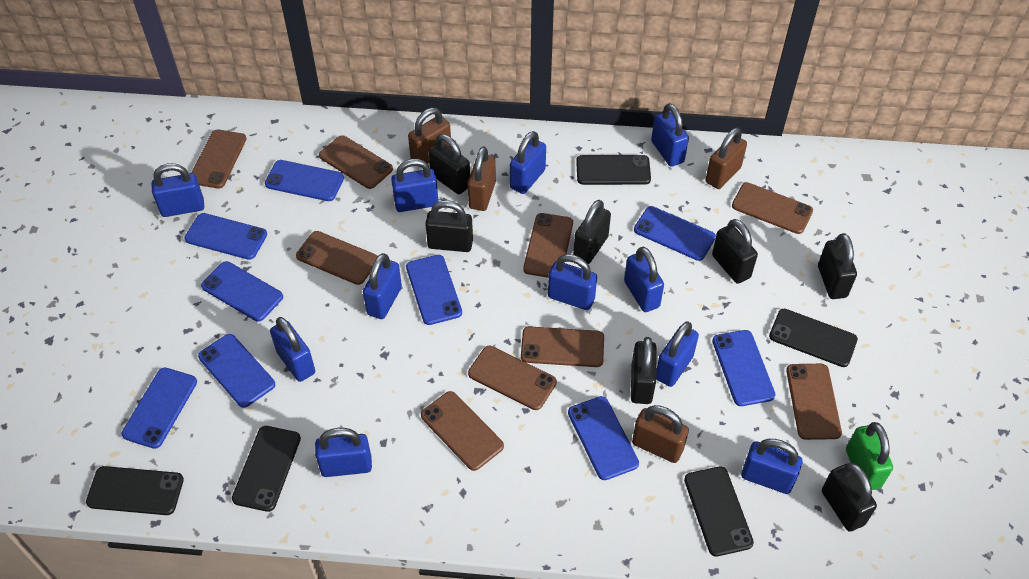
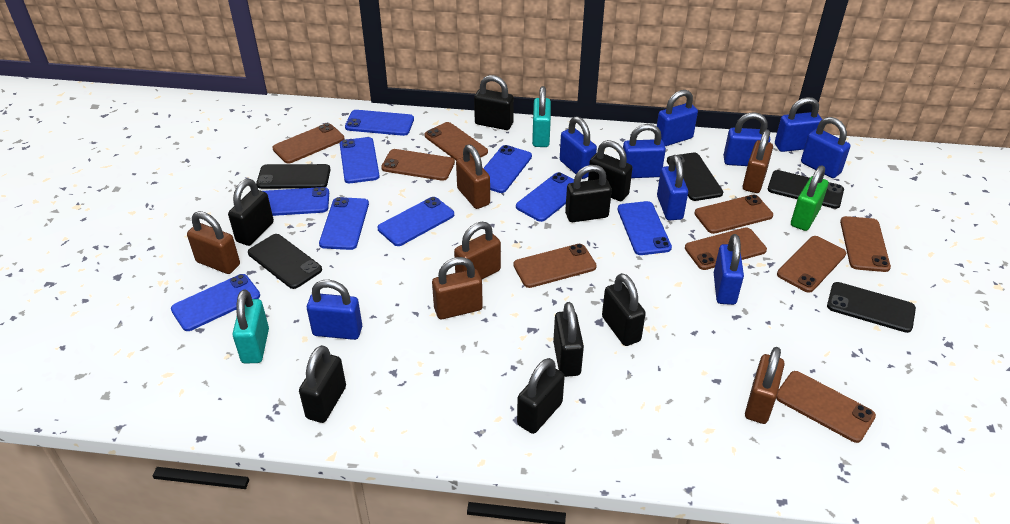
black padlock: [425,200,473,252] [428,134,470,194] [573,200,611,264] [631,337,657,404] [712,219,758,284] [818,233,857,299] [822,463,877,532] = 7 -> [228,179,274,246] [299,345,346,423] [474,75,514,130] [517,358,565,434] [553,302,584,377] [565,165,612,222] [588,140,632,201] [602,273,646,346] = 8
blue padlock: [151,163,204,217] [270,317,315,382] [315,428,372,477] [363,253,402,319] [391,159,439,212] [510,131,546,194] [548,254,597,310] [624,247,664,312] [651,103,689,167] [656,321,699,387] [741,439,803,494] = 11 -> [307,280,362,340] [560,116,597,179] [623,124,666,178] [657,90,698,146] [657,155,688,220] [714,234,744,305] [724,112,770,166] [775,97,822,152] [801,117,850,178] = 9
brown padlock: [408,108,451,164] [468,146,496,211] [632,405,689,463] [705,128,747,189] = 4 -> [187,211,240,274] [432,257,483,319] [454,222,501,279] [456,145,490,209] [743,129,773,193] [745,347,785,424] = 6
turquoise padlock: none = 0 -> [232,289,269,363] [532,86,551,147] = 2

